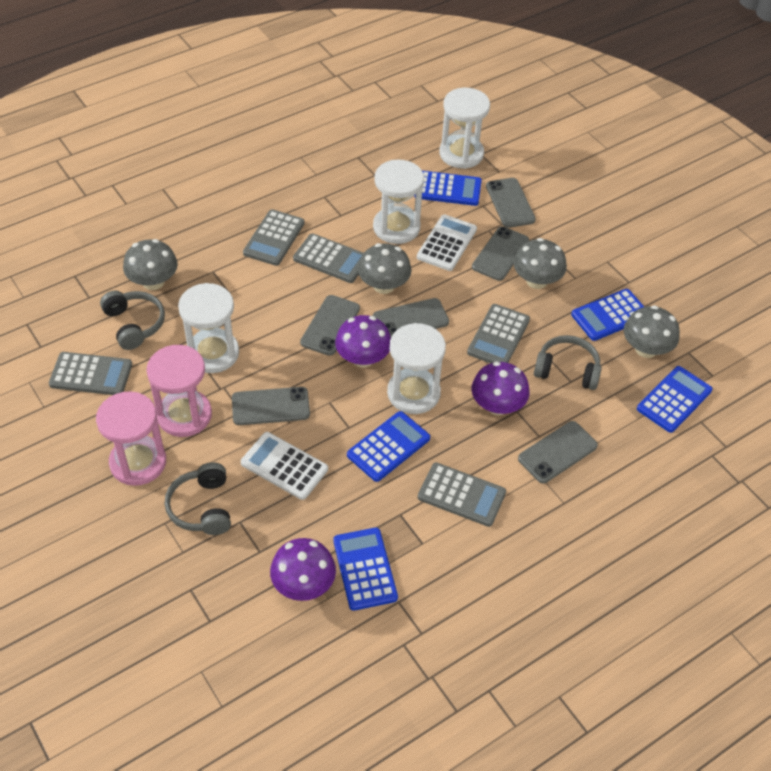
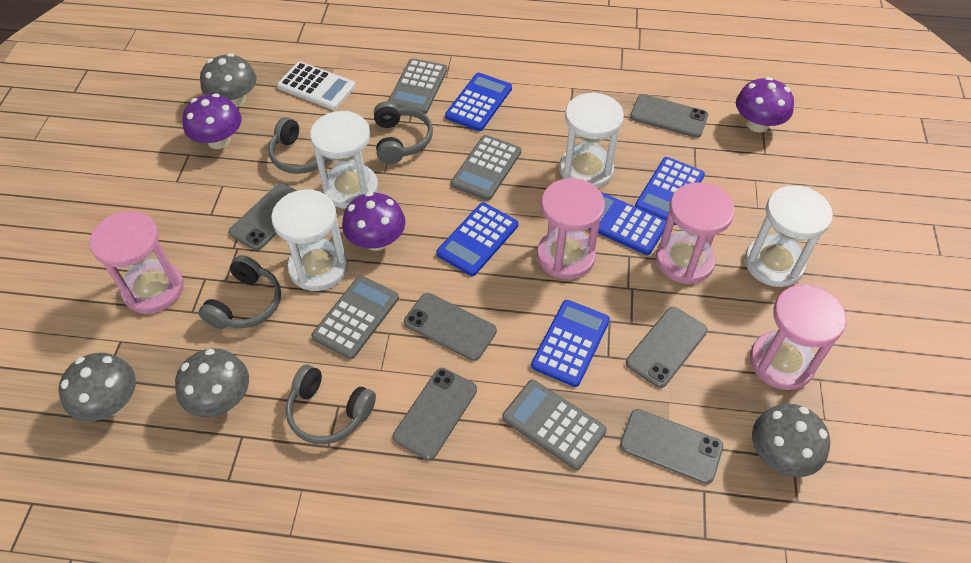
grey calculator: [49,352,132,395] [243,209,305,266] [293,233,363,283] [418,462,506,527] [467,304,530,363] = 5 -> [311,275,399,359] [388,58,447,114] [451,135,521,201] [502,380,607,470] = 4
grey headphones: [100,291,165,350] [165,462,231,535] [534,335,602,390] = 3 -> [198,255,281,329] [268,117,332,174] [286,365,376,444] [374,101,433,164] = 4
pink hourglass: [96,391,166,486] [146,345,212,437] = 2 -> [89,211,184,314] [537,178,605,279] [656,182,735,284] [750,284,847,390] = 4
white calculator: [241,432,328,500] [417,215,477,271] = 2 -> [277,62,356,110] = 1

